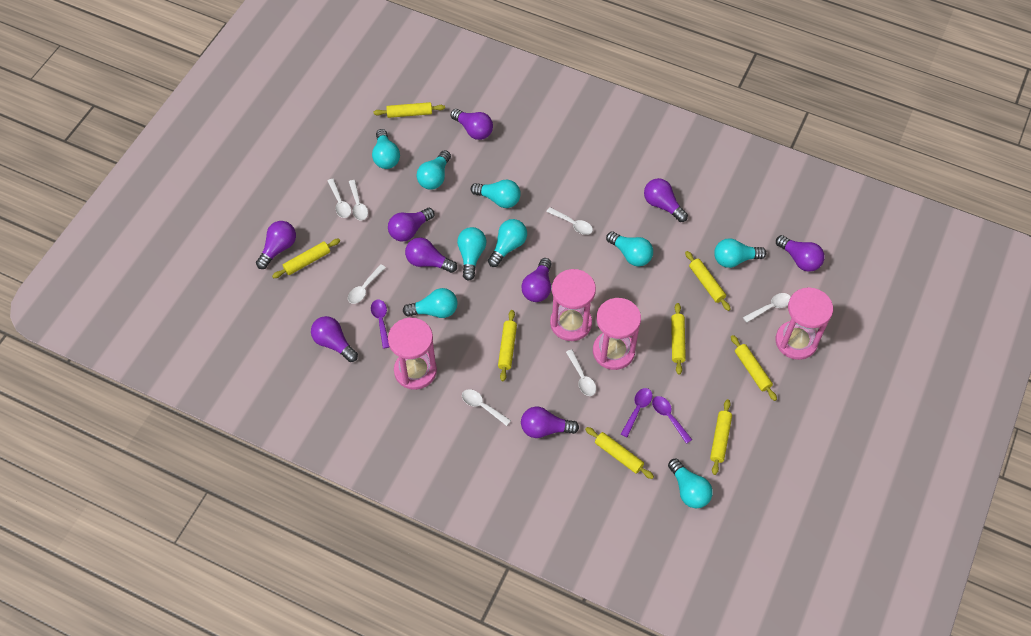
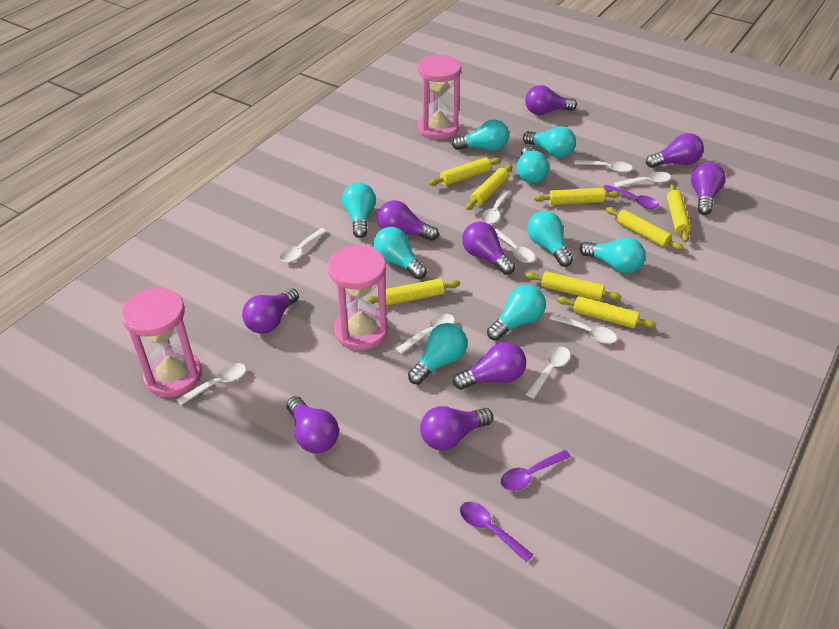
pink hourglass: [388,318,437,390] [550,269,596,341] [593,298,641,370] [776,287,833,360] = 4 -> [121,288,202,397] [328,245,388,350] [418,54,461,140] = 3
white spoon: [328,179,351,218] [348,264,386,304] [349,180,368,220] [462,389,511,426] [546,207,593,235] [566,350,596,396] [743,293,791,323] = 7 -> [176,363,246,406] [280,228,327,263] [396,314,455,354] [481,190,510,224] [494,228,535,263] [526,346,570,399] [549,313,617,344] [574,160,633,173] [614,172,671,188] = 9

